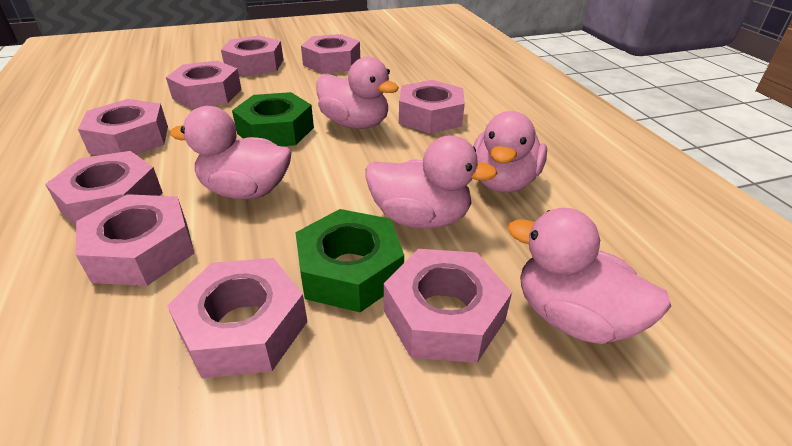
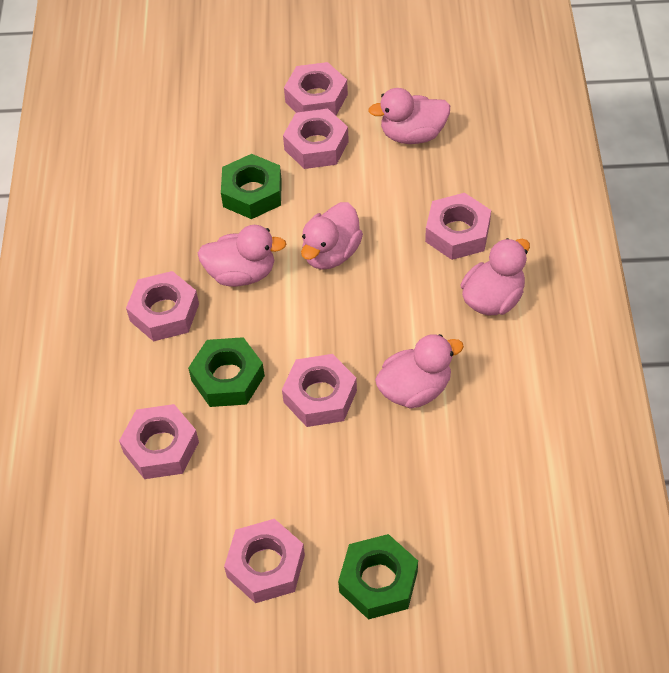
green nut: [232,92,314,146] [295,209,404,312] = 2 -> [188,337,265,407] [221,154,282,219] [338,534,418,619] = 3
pink nut: [45,151,163,226] [76,194,195,286] [78,99,168,155] [166,60,242,109] [167,258,307,378] [221,35,283,76] [301,34,360,74] [384,249,512,363] [399,80,465,134] = 9 -> [119,404,199,479] [126,271,199,342] [224,519,305,603] [282,354,357,427] [283,109,349,169] [284,62,348,115] [425,193,491,260] = 7

